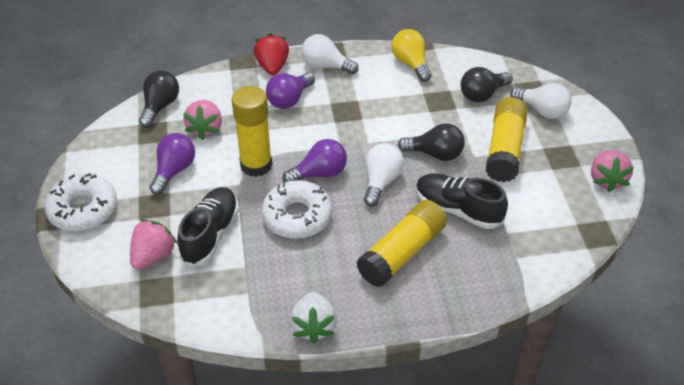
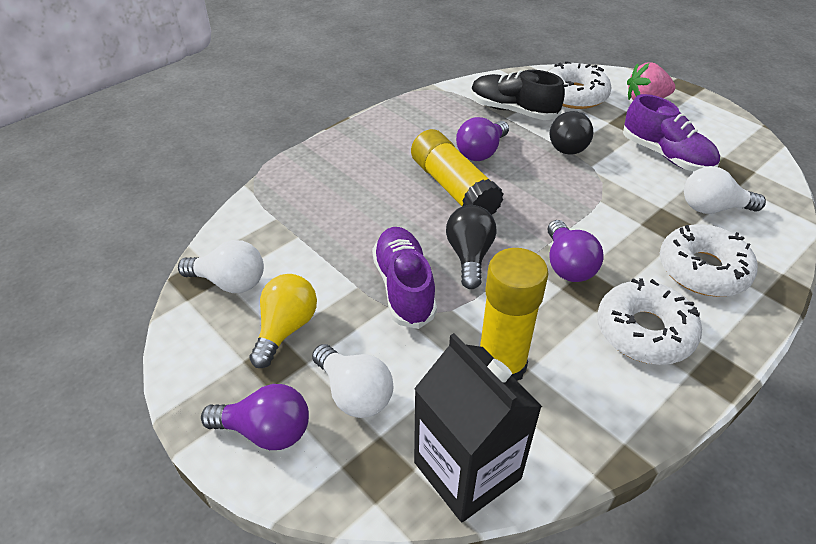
black carton: none = 0 -> [414,333,542,522] = 1
black light bulb: [139,70,179,128] [398,123,465,161] [461,67,513,102] = 3 -> [446,205,496,289] [549,111,593,155] = 2
black shoe: [177,187,239,267] [416,173,508,229] = 2 -> [471,70,565,120] = 1
pink strawberry: [130,219,177,270] [183,100,222,140] [591,150,634,192] = 3 -> [627,62,675,100] = 1
purple shoe: none = 0 -> [372,227,437,329] [623,94,720,172] = 2
red strawberry: [253,33,289,75] = 1 -> none = 0
white donut: [44,173,117,232] [261,180,332,239] = 2 -> [548,61,611,109] [597,278,702,365] [660,224,758,297] = 3
white strawberry: [290,292,337,344] = 1 -> none = 0
yellow glue stick: [231,86,272,177] [356,200,447,287] [486,97,528,182] = 3 -> [411,129,504,215] [480,248,548,381] = 2

